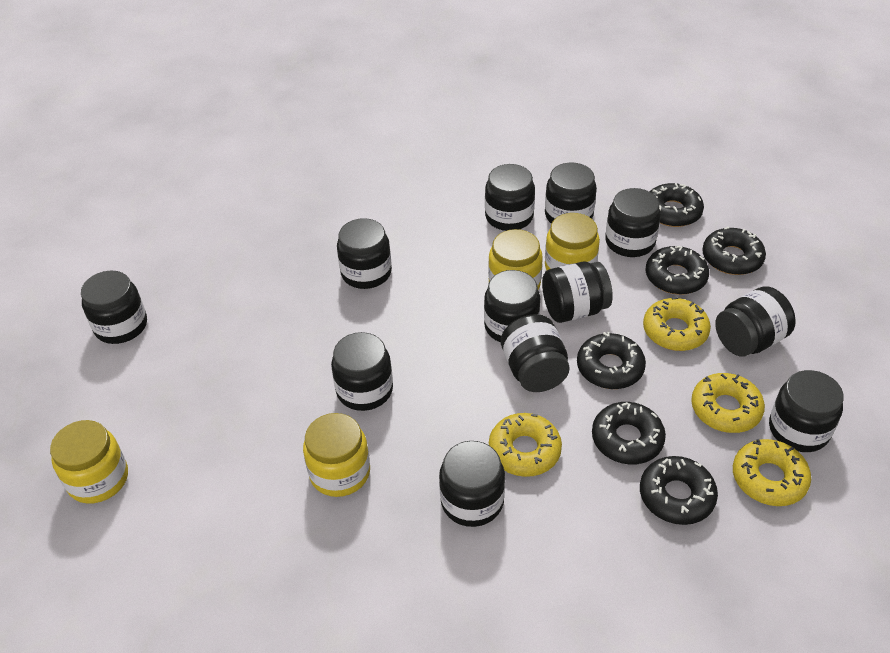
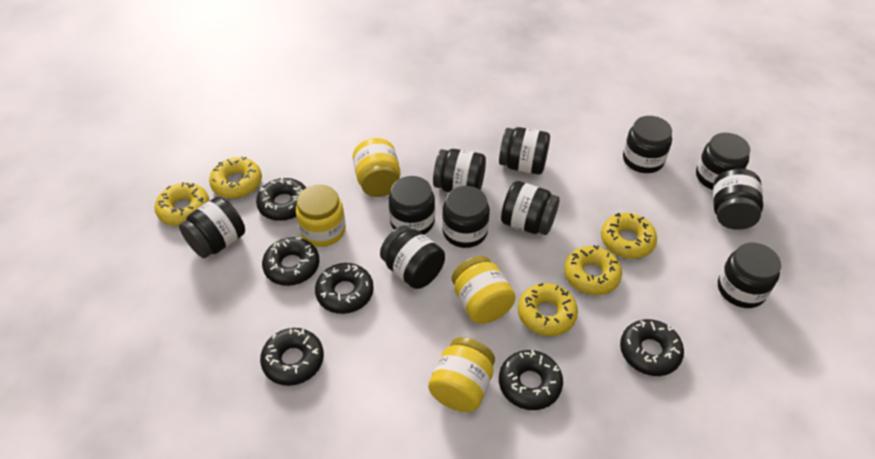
black jar: [81,271,147,344] [331,332,393,411] [337,218,392,289] [439,441,505,527] [484,270,540,343] [485,164,535,231] [501,314,570,392] [542,262,613,323] [545,162,597,224] [605,188,661,257] [715,286,796,356] [769,370,844,452] = 12 -> [179,197,245,258] [380,225,445,289] [388,176,435,234] [433,149,486,192] [442,186,490,248] [499,127,550,175] [501,181,560,235] [623,116,672,173] [696,133,750,190] [713,168,763,230] [718,243,781,308] = 11
yellow donut: [489,413,562,477] [643,297,711,351] [691,373,765,433] [733,439,811,506] = 4 -> [154,182,210,226] [209,156,262,198] [518,283,578,336] [564,245,622,295] [601,213,657,259] = 5

